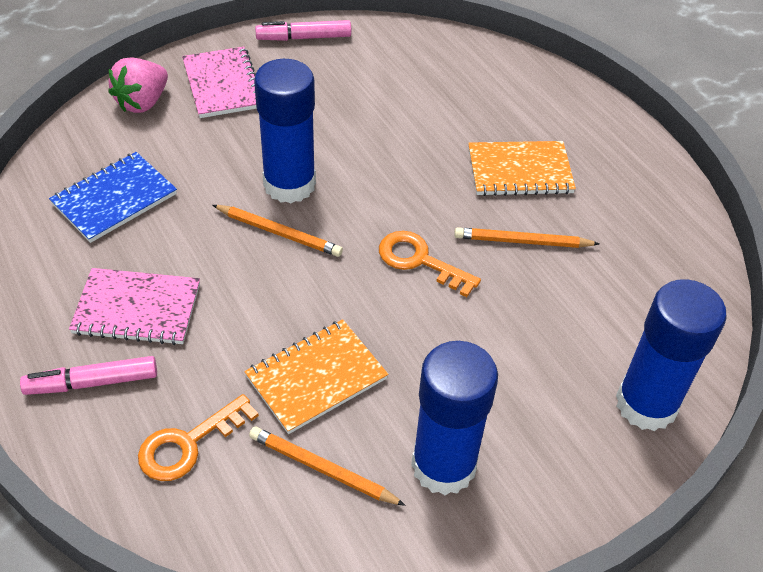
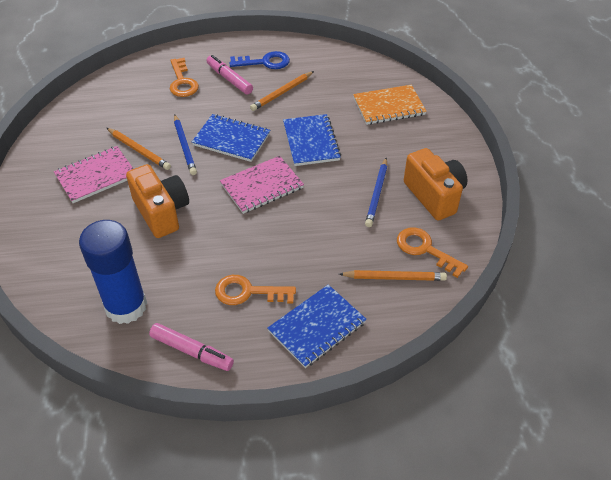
blue glue stick: [254,59,316,203] [411,341,498,495] [616,279,727,431] = 3 -> [79,220,147,324] = 1
blue key: none = 0 -> [229,51,290,69] = 1
blue notebook: [49,152,177,243] = 1 -> [192,114,270,162] [268,285,367,368] [283,114,341,166] = 3
blue pencil: none = 0 -> [174,114,197,175] [365,157,387,227] = 2
orange camera: none = 0 -> [126,164,189,238] [404,148,468,220] = 2
orange key: [138,394,259,481] [379,231,481,297] = 2 -> [170,58,199,97] [215,275,296,305] [397,227,468,278] = 3
orange notebook: [244,319,388,434] [468,141,576,196] = 2 -> [353,85,427,125] = 1
pink strawberry: [108,58,168,113] = 1 -> none = 0

